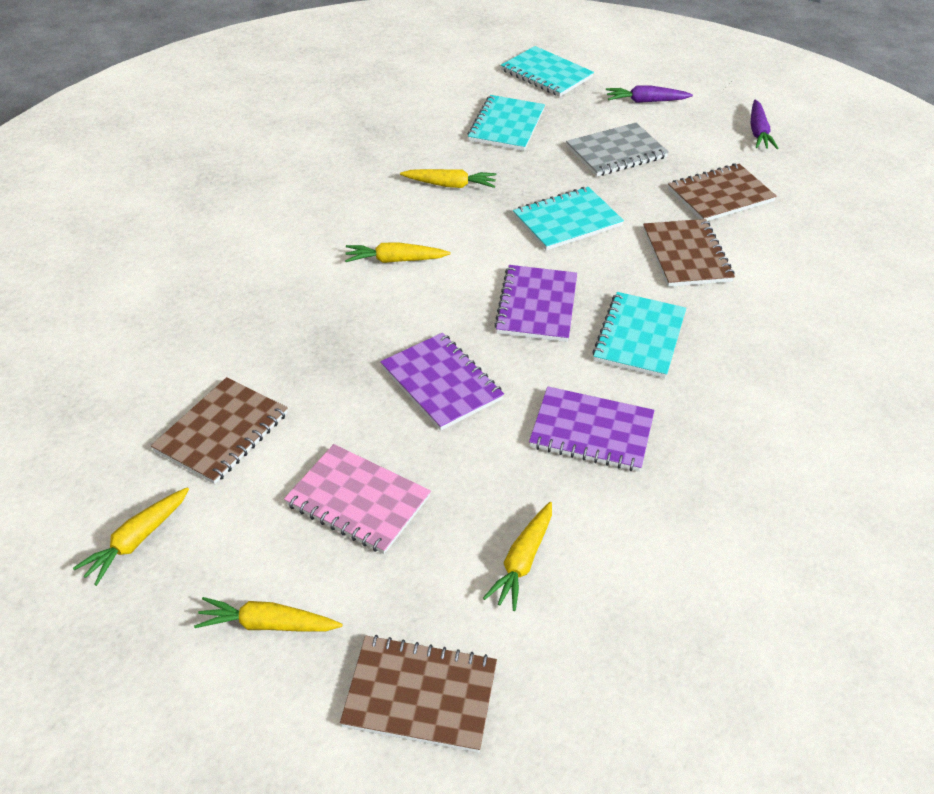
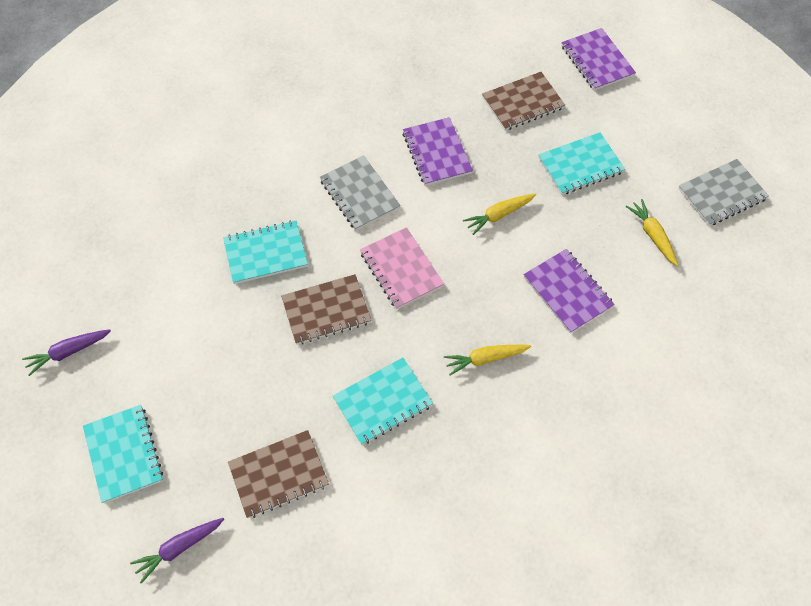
brown notebook: [151,377,288,484] [340,635,497,753] [643,219,735,287] [668,163,777,221] = 4 -> [228,430,329,518] [281,274,372,344] [482,72,565,131] = 3
grey notebook: [566,123,669,176] = 1 -> [320,155,401,231] [678,159,769,226] = 2
yellow carrot: [73,487,189,586] [194,597,342,632] [345,242,451,263] [400,169,496,188] [483,502,552,611] = 5 -> [444,344,531,376] [463,193,536,235] [626,199,678,266] = 3

